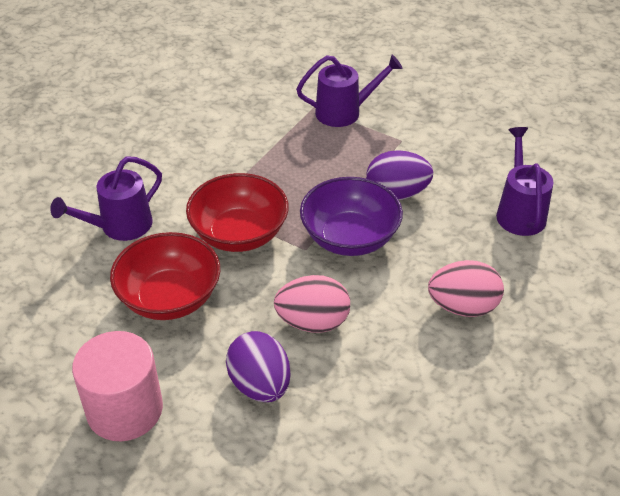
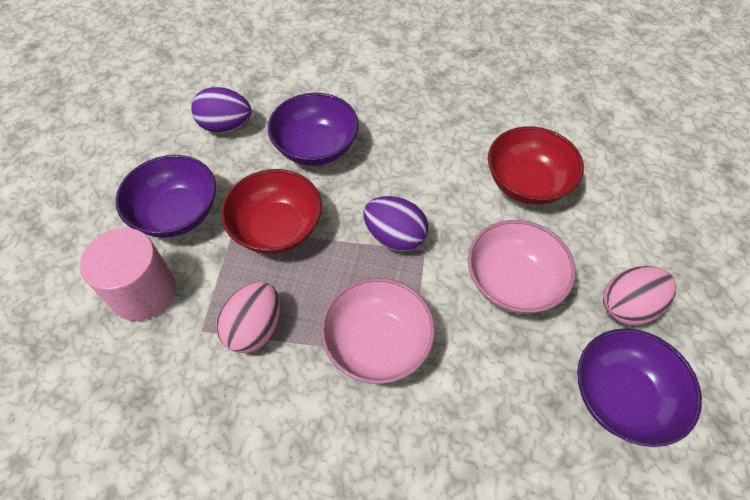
pink bowl: none = 0 -> [321,278,435,384] [468,220,576,314] = 2
purple bowl: [300,177,403,256] = 1 -> [115,155,216,238] [268,93,359,166] [577,328,702,447] = 3
purple watering can: [50,156,162,241] [296,55,403,127] [496,127,554,236] = 3 -> none = 0

